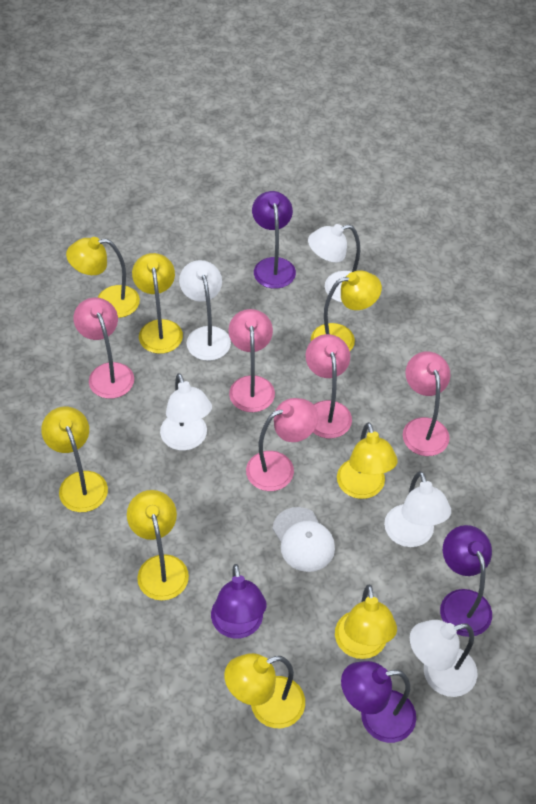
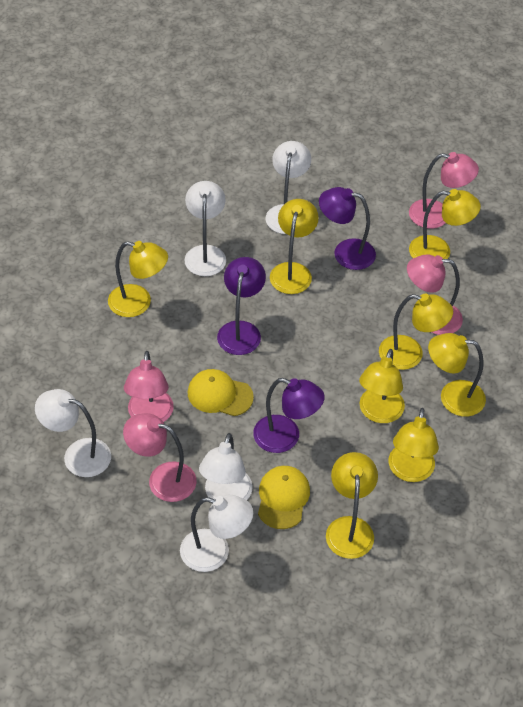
pink lamp: [74,298,134,399] [229,309,275,412] [246,398,318,491] [306,334,352,438] [403,352,451,456] = 5 -> [123,413,197,502] [124,351,174,422] [407,254,463,335] [409,152,479,229] = 4
purple lamp: [211,564,267,639] [252,191,296,289] [341,661,416,743] [440,525,492,637] = 4 -> [217,257,266,355] [253,378,325,453] [319,187,376,270] = 3
white cap: [273,507,335,572] = 1 -> none = 0
yellow cap: none = 0 -> [188,369,254,416] [258,466,310,529] = 2

